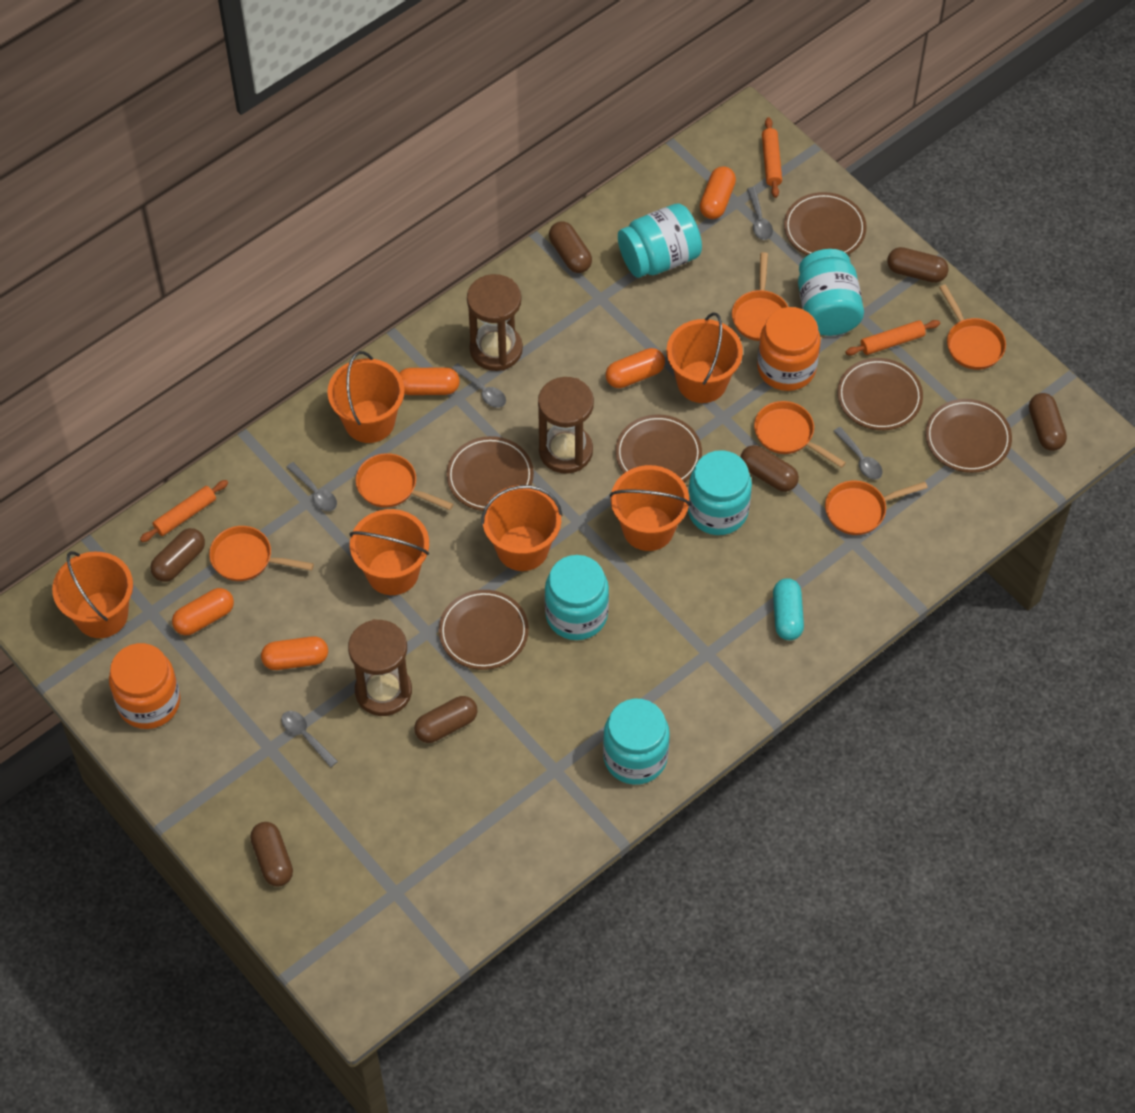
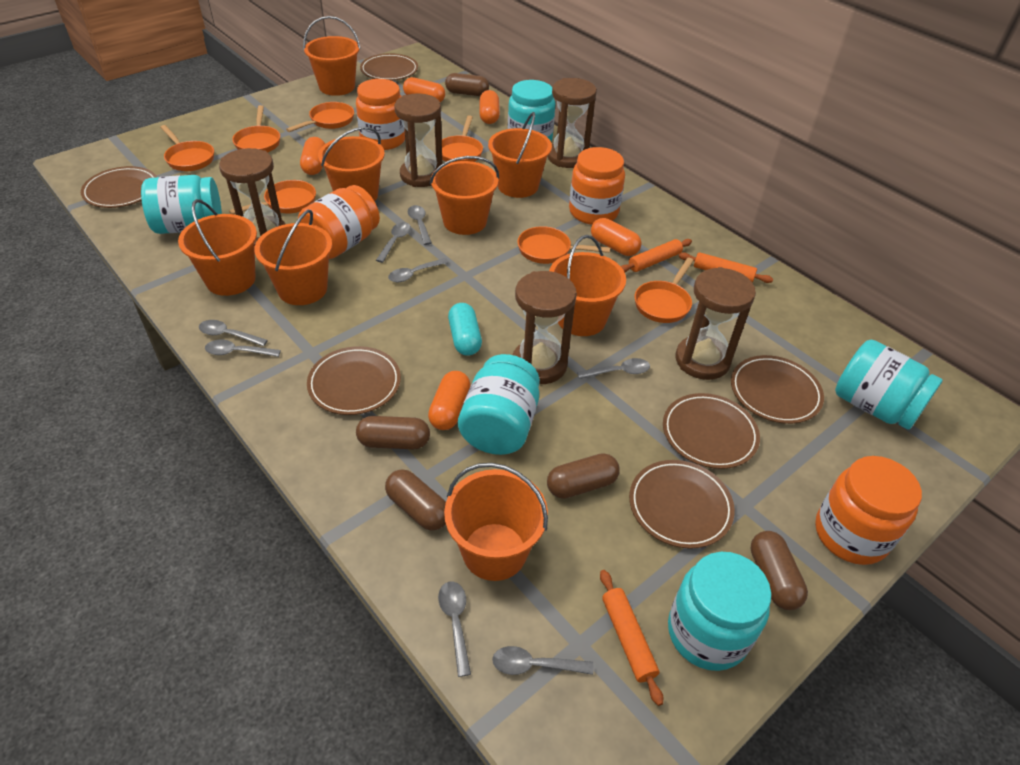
brown capsule: [151,528,205,582] [250,822,293,887] [414,696,478,743] [549,221,592,273] [741,445,799,492] [887,247,949,283] [1029,393,1067,451] = 7 -> [356,416,430,449] [385,469,446,531] [445,73,489,96] [547,453,620,499] [751,531,808,610] = 5
brown hourglass: [348,619,412,716] [467,274,523,371] [538,377,594,474] = 3 -> [219,148,286,244] [395,94,442,187] [513,271,577,384] [548,78,597,168] [676,267,756,380] = 5
grey spoon: [281,711,338,768] [286,462,337,511] [452,363,506,408] [747,187,773,240] [834,427,882,480] = 5 -> [199,320,268,346] [205,340,281,357] [376,222,411,263] [388,258,449,282] [408,205,432,245] [438,581,471,677] [492,646,594,675] [577,358,650,379] = 8
orange bucket: [52,551,133,638] [327,351,405,443] [349,509,429,595] [481,485,563,571] [609,465,691,551] [666,312,743,403] = 6 -> [178,199,257,296] [254,210,332,305] [303,16,360,96] [318,127,385,201] [430,156,499,235] [444,463,548,581] [488,112,552,198] [549,235,626,336] = 8
orange jar: [109,643,180,729] [757,307,821,391] = 2 -> [298,185,380,259] [356,79,405,150] [569,147,625,225] [815,456,922,565] = 4
orange pan: [209,526,314,581] [356,453,453,510] [732,252,788,341] [754,401,846,468] [825,480,928,535] [939,284,1006,370] = 6 -> [160,125,214,171] [229,180,316,214] [232,105,280,153] [286,102,354,132] [442,115,483,162] [517,226,610,264] [635,257,694,323] = 7

